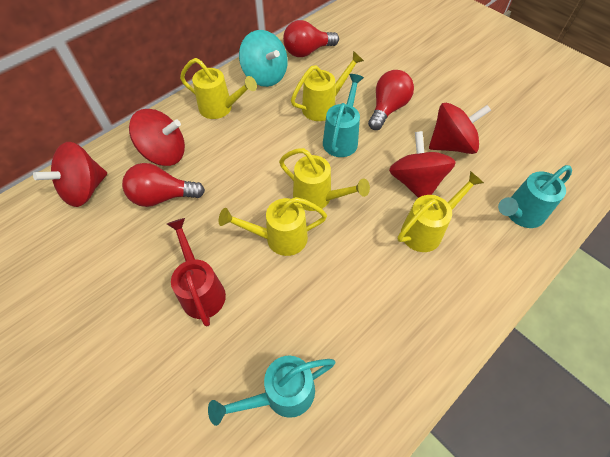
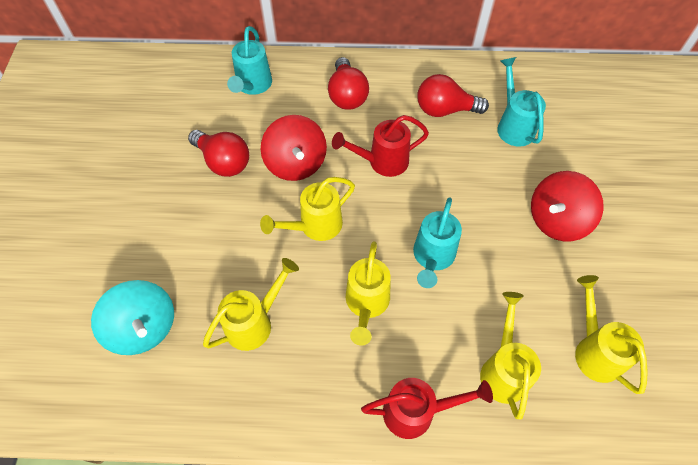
red spinning top: [33,142,107,207] [129,109,185,166] [389,131,456,198] [429,103,491,154] = 4 -> [261,115,327,181] [531,171,604,241] = 2
red watering can: [167,218,226,326] = 1 -> [332,115,429,177] [361,378,493,439] = 2

